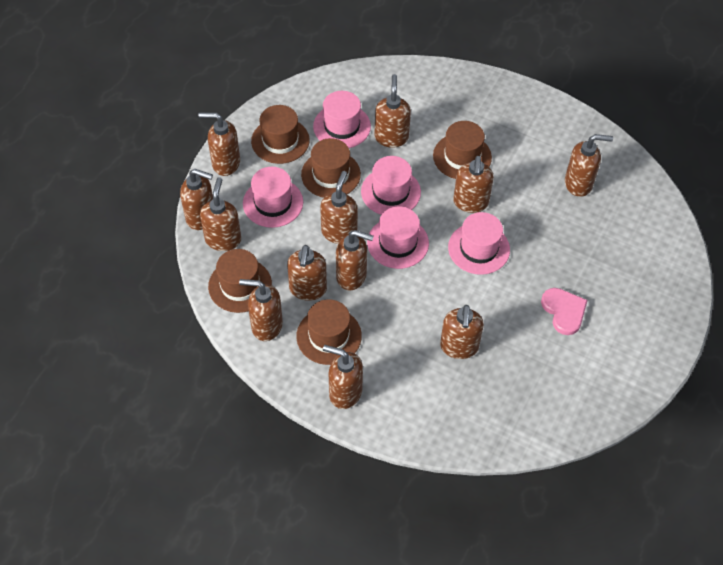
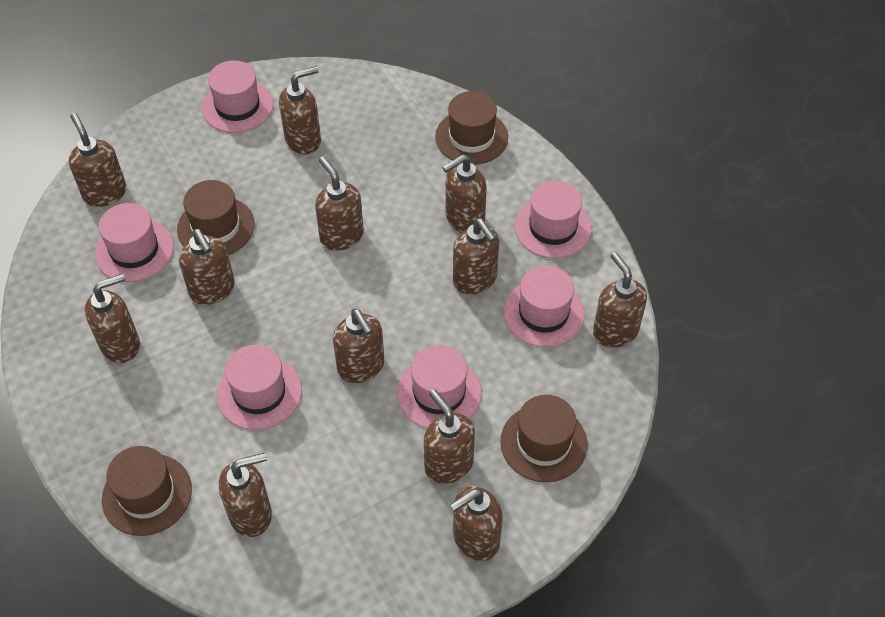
brown hat: [208,249,272,313] [251,105,310,164] [296,299,362,365] [301,138,361,198] [433,121,492,179] = 5 -> [102,446,192,536] [177,180,255,255] [435,91,508,165] [500,395,587,482] = 4
pink hat: [243,167,303,228] [313,91,371,148] [361,156,421,215] [367,206,429,269] [448,212,510,275] = 5 -> [95,203,174,282] [202,60,273,133] [217,344,302,430] [397,345,482,428] [503,265,585,347] [515,181,592,258] = 6
pink heart: [541,288,588,335] = 1 -> none = 0

